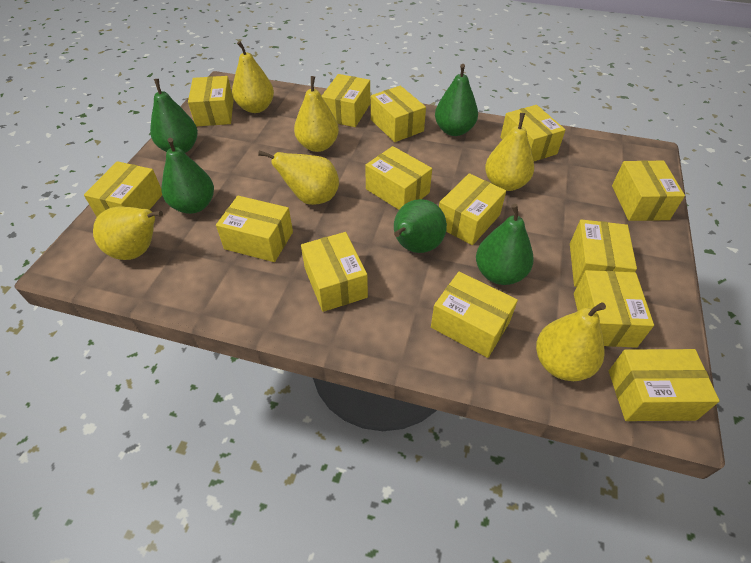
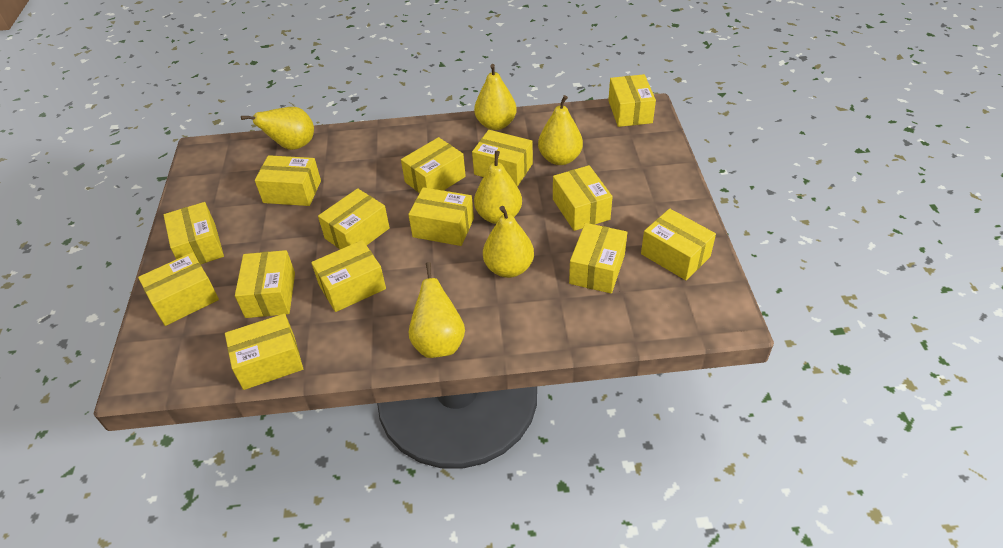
green pear: [150,79,198,153] [162,138,214,214] [394,199,447,253] [435,64,478,136] [476,204,534,285] = 5 -> none = 0

